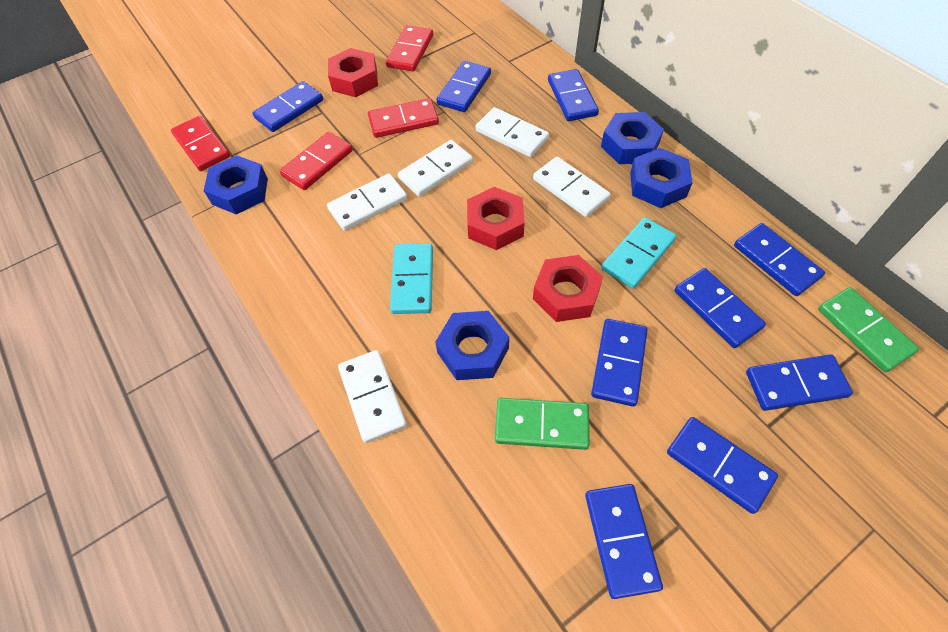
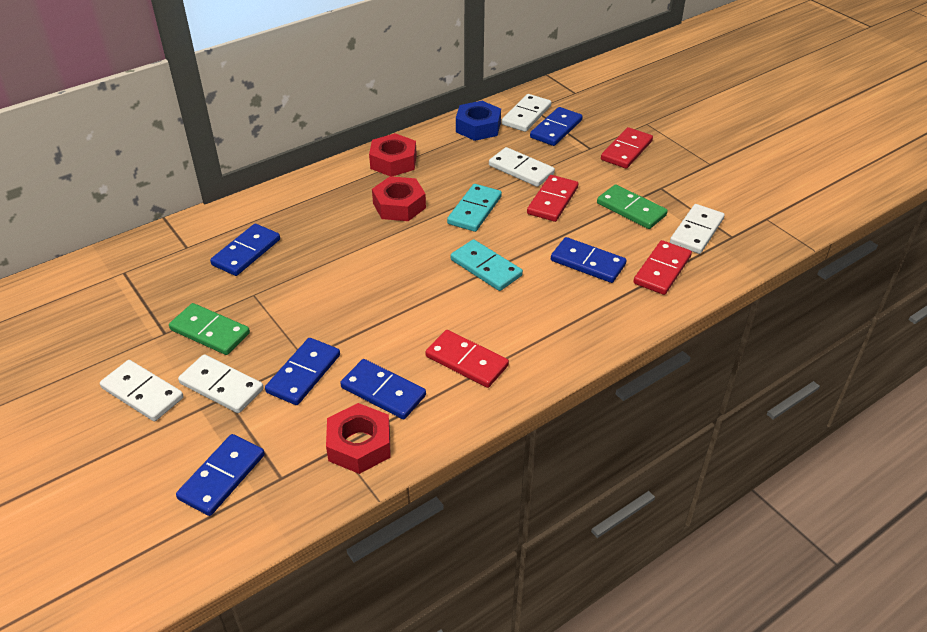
blue domino: [253,81,323,132] [437,61,491,112] [548,69,599,121] [585,484,663,599] [591,319,648,407] [667,417,778,514] [675,268,766,348] [734,223,825,296] [746,354,853,411] = 9 -> [176,434,265,516] [210,224,280,276] [265,338,340,405] [340,359,426,419] [530,107,583,146] [551,237,627,283] = 6
blue nut: [204,155,268,214] [435,311,509,380] [601,112,664,164] [630,148,693,208] = 4 -> [456,101,501,141] = 1

